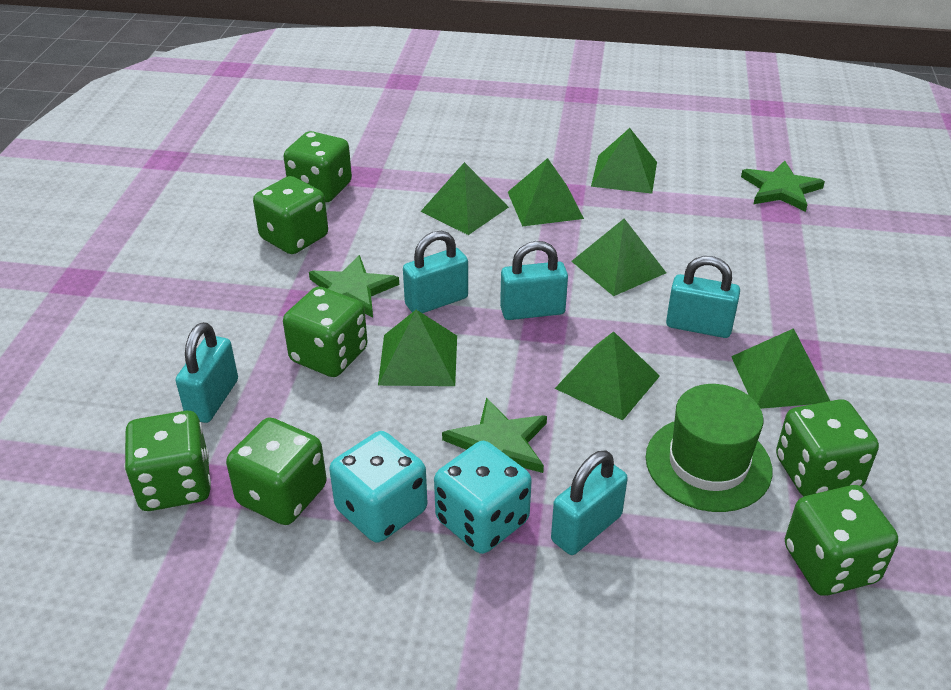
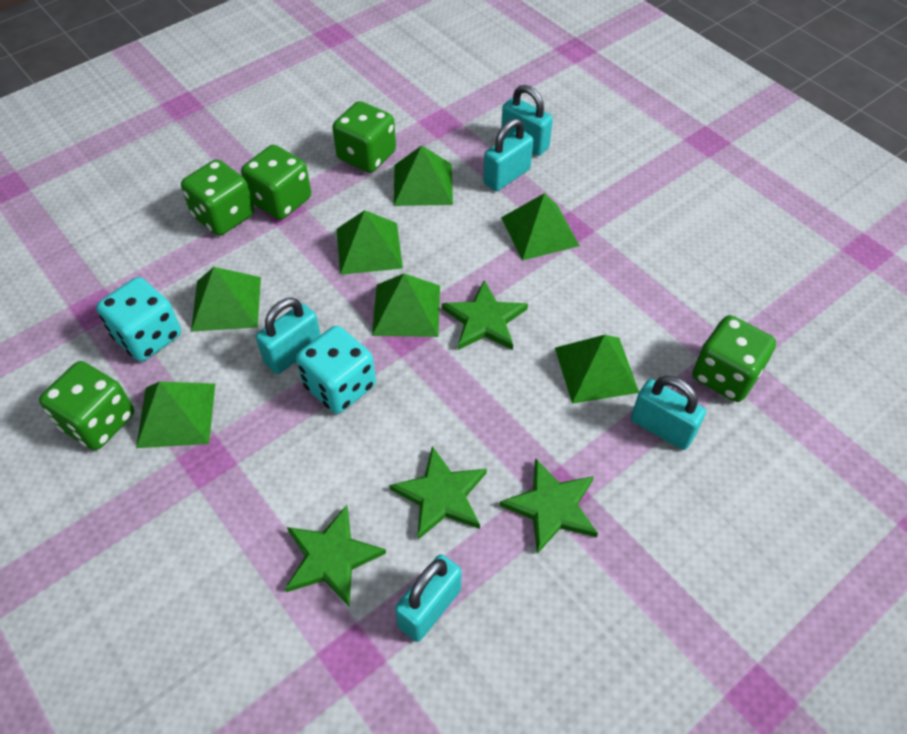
green dice: [124,411,211,511] [226,417,327,525] [253,176,328,254] [283,131,352,202] [283,287,368,377] [776,399,879,497] [785,485,898,596] = 7 -> [39,361,134,450] [181,159,254,236] [241,145,311,220] [332,101,396,173] [693,315,776,402] = 5
green hat: [646,384,772,512] = 1 -> none = 0
green star: [309,255,399,318] [442,397,547,473] [741,161,825,212] = 3 -> [285,505,386,606] [389,446,487,540] [442,280,528,350] [500,458,598,554] = 4

